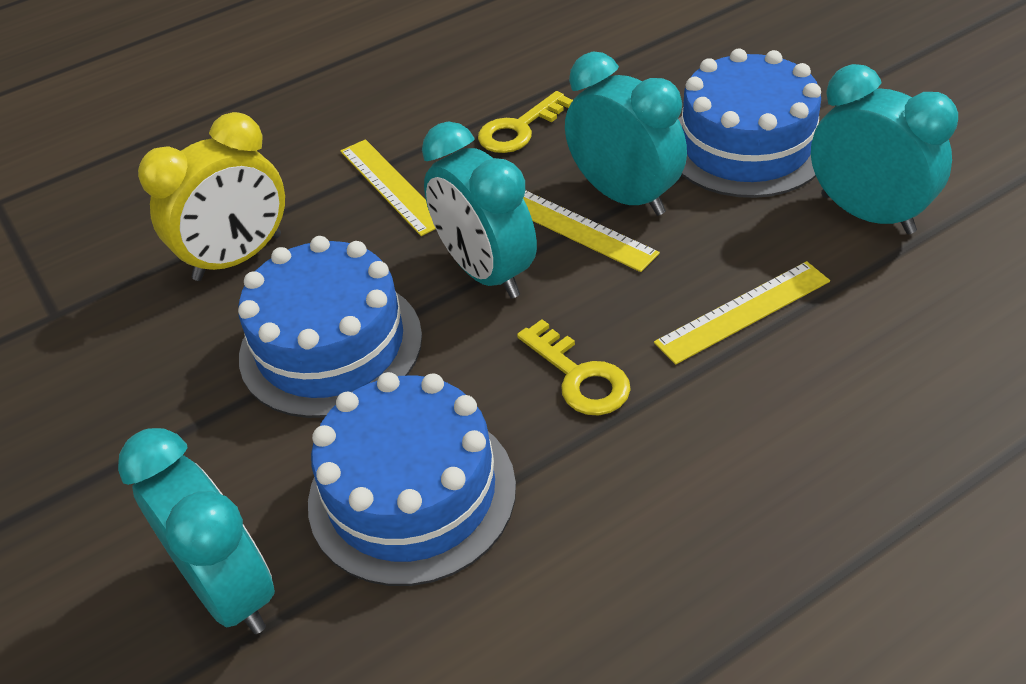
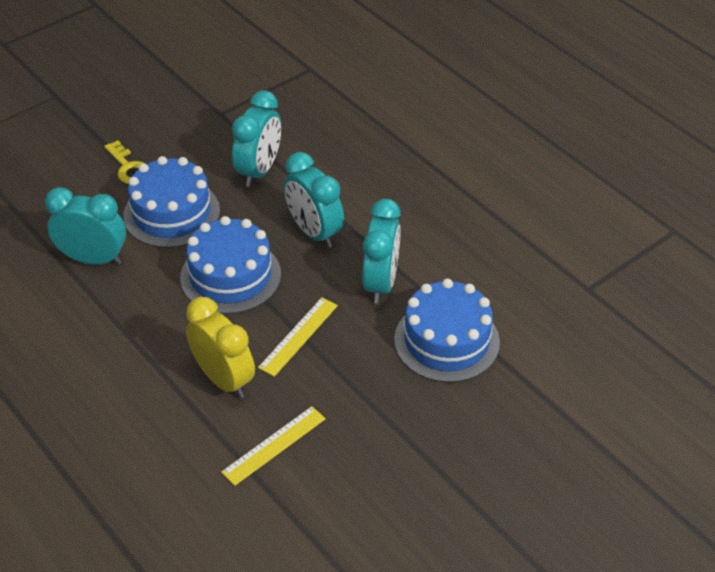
yellow key: [478,91,573,153] [517,319,631,415] = 2 -> [104,141,146,184] = 1
yellow ruler: [340,139,436,236] [523,190,660,272] [654,261,830,365] = 3 -> [221,406,326,486] [258,297,338,377] = 2

